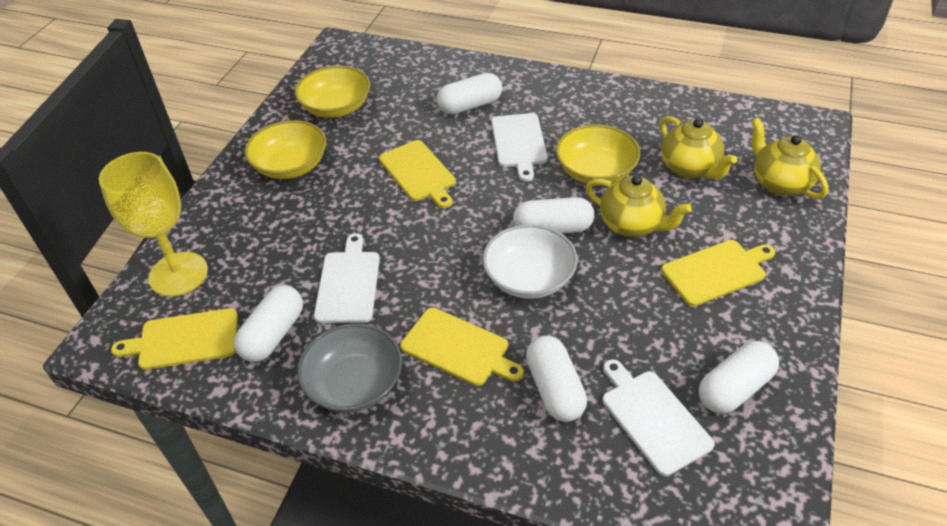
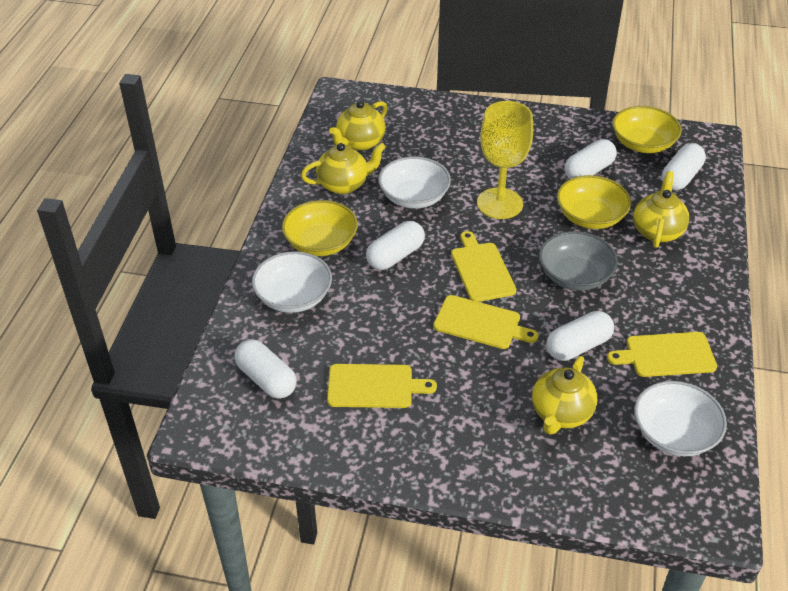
white bowl: [483,224,578,299] = 1 -> [252,251,332,313] [378,157,451,209] [634,381,727,456] = 3
white cutting board: [314,233,380,323] [491,113,548,181] [602,359,715,476] = 3 -> none = 0
yellow teapot: [586,175,692,237] [660,116,737,179] [751,117,828,199] = 3 -> [301,143,386,194] [329,101,388,151] [532,356,597,435] [633,171,689,248] = 4

